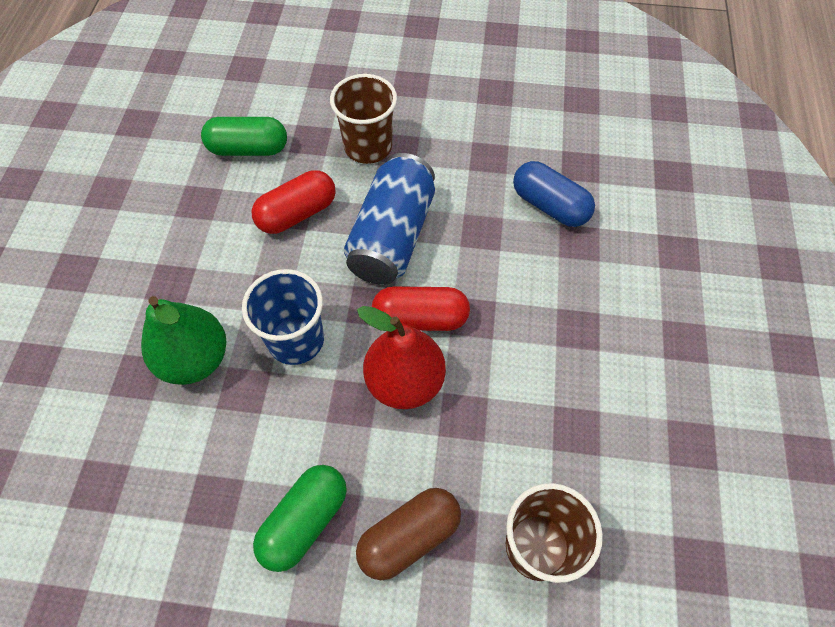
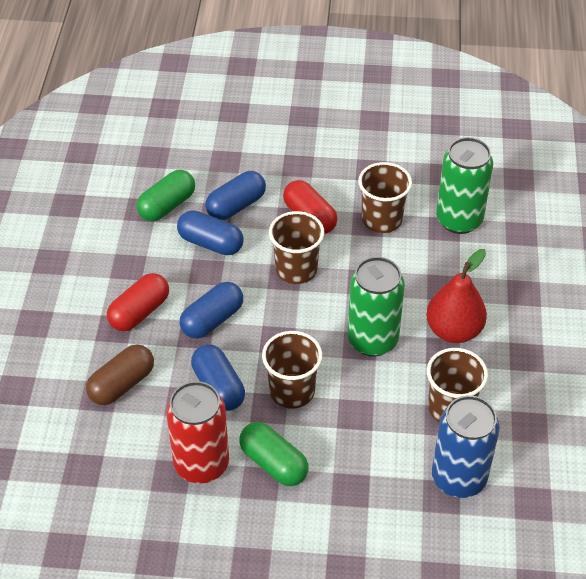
blue capsule: [513,161,595,227] = 1 -> [177,210,243,255] [180,282,243,339] [191,344,245,411] [205,171,266,220] = 4
blue cup: [242,269,324,365] = 1 -> none = 0
brown cup: [330,74,397,164] [506,483,603,583] = 2 -> [262,331,322,409] [269,211,324,284] [358,162,412,233] [427,348,488,422] = 4
green can: none = 0 -> [347,257,405,357] [436,137,493,234] = 2
green pear: [141,296,226,385] = 1 -> none = 0
red can: none = 0 -> [166,381,229,483] = 1

